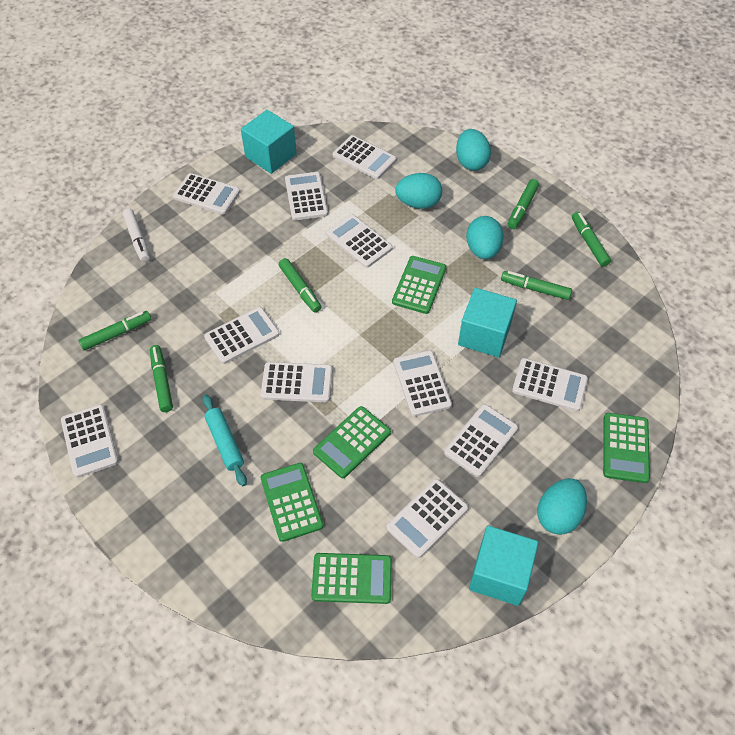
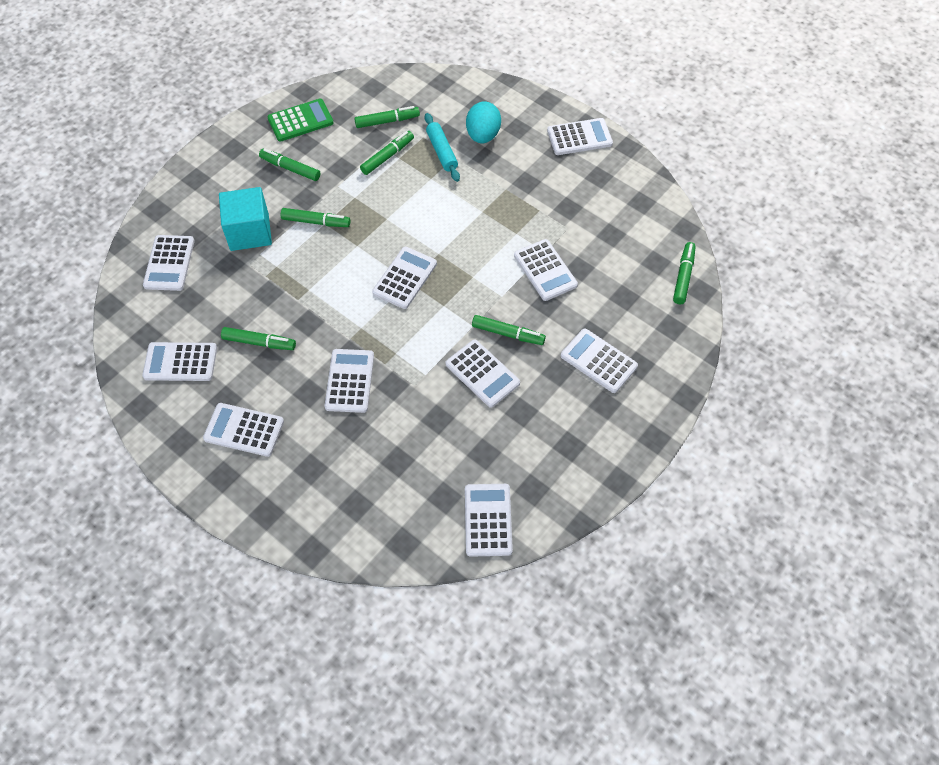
green calculator: [260,463,323,542] [311,553,392,604] [313,406,391,478] [392,256,446,314] [603,413,650,483] = 5 -> [267,99,334,142] = 1
green marker: [78,311,151,351] [150,345,173,412] [279,258,321,313] [501,271,572,300] [508,179,539,229] [572,212,611,267] = 6 -> [221,327,296,350] [259,148,320,181] [281,208,350,227] [355,106,420,128] [360,131,414,175] [472,315,546,345] [673,242,696,304] = 7
turquoise cube: [241,110,297,174] [458,288,517,357] [469,526,538,606] = 3 -> [219,187,272,251] = 1
turquoise egg: [395,173,442,209] [456,129,491,171] [466,216,504,259] [537,478,587,535] = 4 -> [466,102,501,143] = 1
white calculator: [61,404,118,478] [173,173,240,215] [204,307,280,364] [261,362,332,403] [285,172,328,220] [326,214,393,268] [333,135,396,179] [386,479,468,558] [394,350,452,417] [444,404,518,477] [512,358,588,411] = 11 -> [142,342,217,381] [143,235,195,291] [203,403,284,457] [324,349,374,413] [372,247,437,309] [445,339,520,408] [465,484,513,557] [514,239,578,301] [547,118,613,155] [561,328,638,393] = 10
white marker: [122,209,150,262] = 1 -> none = 0

